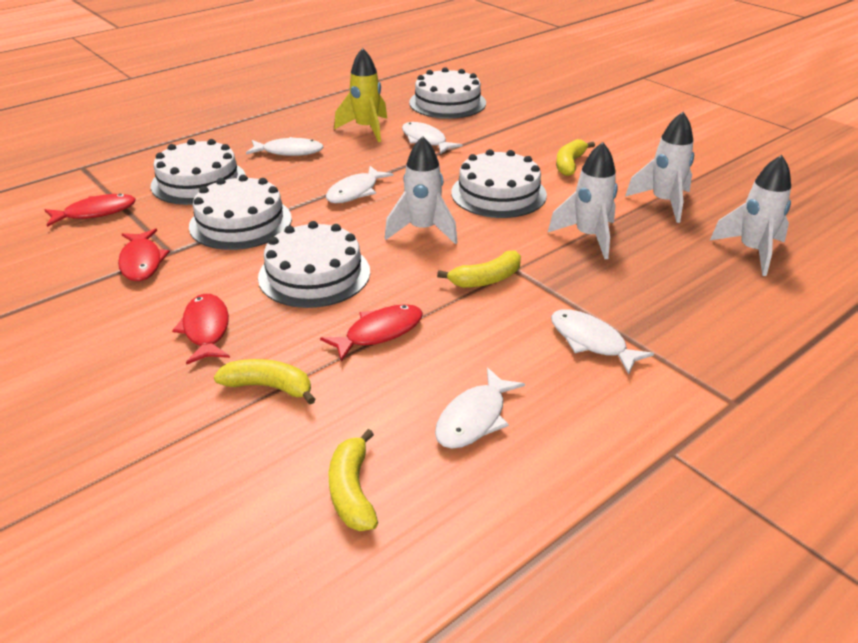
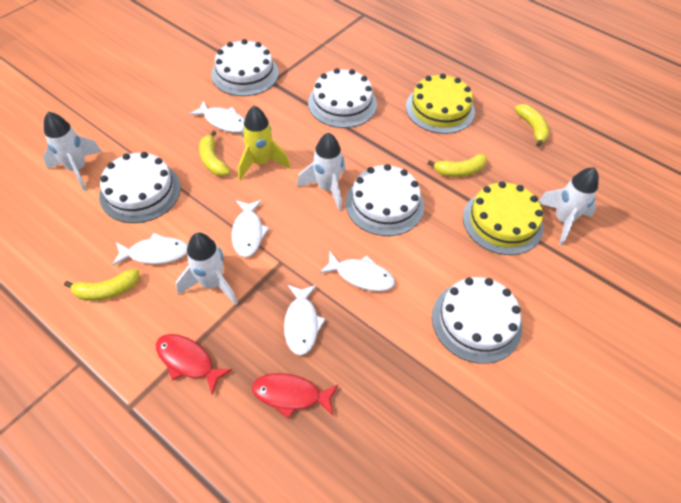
red fish: [45,194,136,227] [118,228,170,281] [172,294,230,365] [320,304,423,362] = 4 -> [156,334,233,395] [252,373,338,419] = 2
yellow cake: none = 0 -> [406,74,475,134] [463,181,543,255] = 2

